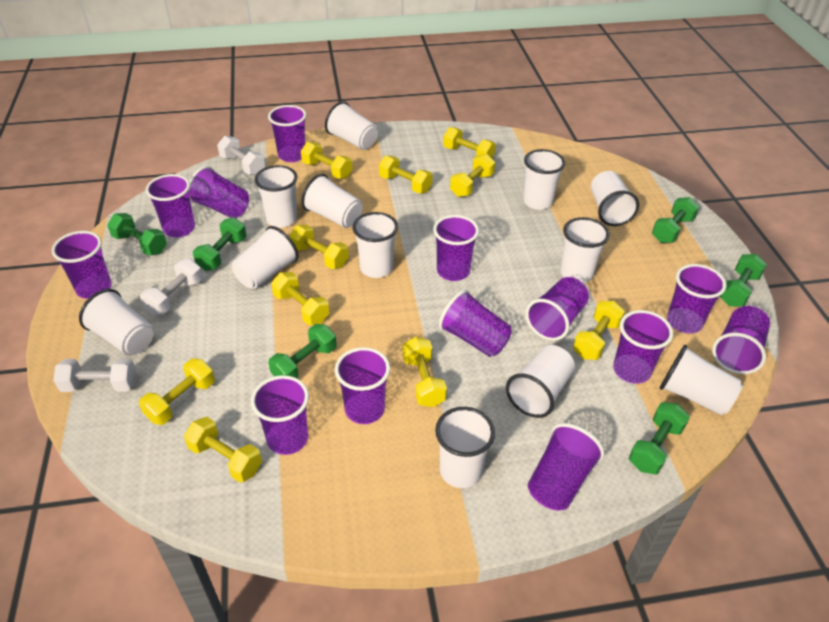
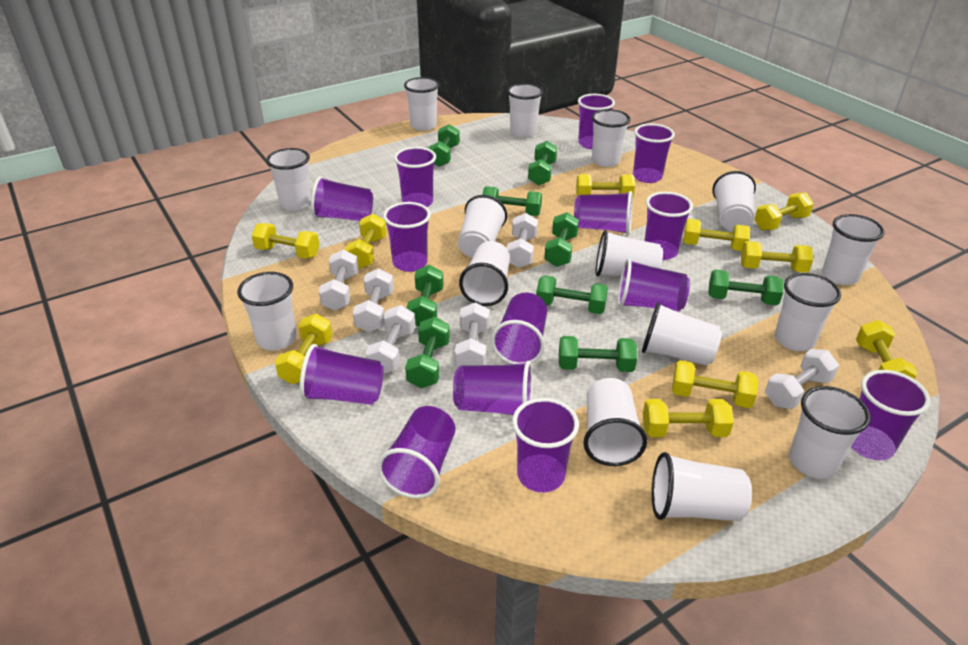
green dumbbell: [107,213,167,256] [193,217,247,271] [268,324,337,379] [629,402,690,474] [652,197,699,243] [720,254,767,306] = 6 -> [405,317,450,388] [407,265,444,327] [428,124,460,167] [482,186,542,216] [528,141,557,186] [536,275,608,314] [544,212,579,267] [559,336,637,372] [708,270,784,305] = 9
purple cup: [52,231,111,299] [146,174,195,237] [189,166,249,218] [251,375,309,455] [268,105,306,162] [335,347,390,424] [433,215,479,281] [439,290,512,357] [525,277,589,341] [528,423,604,511] [613,310,673,384] [667,264,726,334] [712,306,770,374] = 13 -> [300,344,384,405] [311,176,373,221] [377,406,455,499] [383,202,431,272] [394,147,436,207] [453,361,533,415] [491,292,547,364] [512,398,579,492] [574,191,633,235] [578,94,615,149] [618,258,690,312] [633,124,675,183] [645,192,693,260] [851,370,931,460] = 14
white cup: [79,289,154,356] [232,226,298,289] [255,165,297,228] [301,174,363,228] [325,101,378,150] [352,212,398,278] [435,407,495,488] [506,345,575,418] [523,149,565,210] [560,217,609,283] [591,171,639,226] [660,345,743,415] = 12 -> [237,272,297,351] [266,148,311,211] [404,77,440,131] [458,195,507,258] [459,241,510,306] [507,83,543,138] [583,378,647,466] [592,109,630,167] [596,230,663,277] [642,302,722,366] [652,452,752,521] [712,171,756,231] [775,273,841,351] [789,386,870,479] [822,214,885,285] = 15
white dumbbell: [53,359,136,392] [140,259,203,315] [217,136,265,175] = 3 -> [319,250,359,311] [353,268,394,332] [366,305,416,374] [455,303,490,367] [507,213,538,268] [765,349,839,409] = 6

